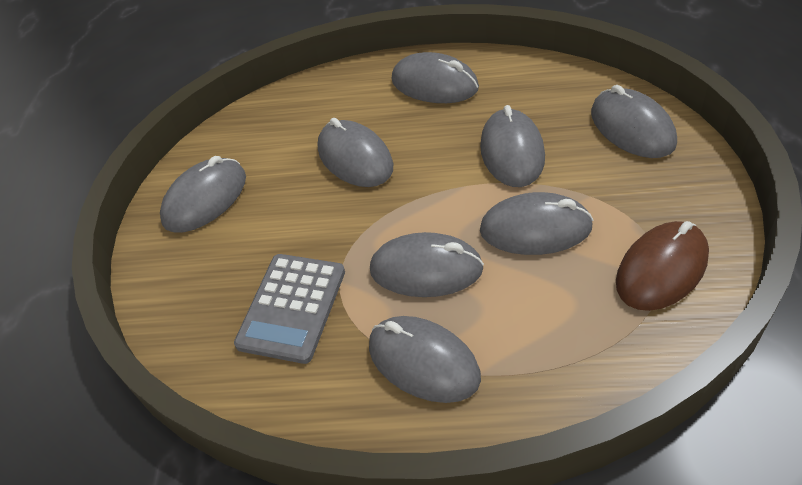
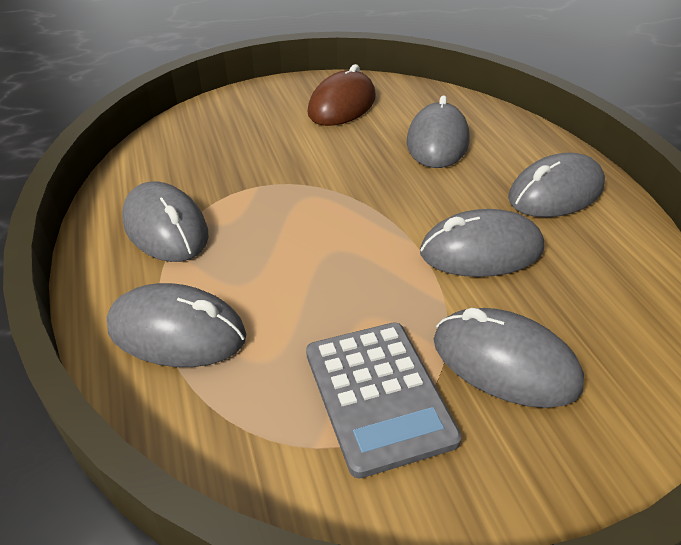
grey mouse: [160,156,246,232] [318,118,393,187] [369,316,481,403] [370,232,484,297] [392,52,479,103] [480,105,545,187] [480,192,593,255] [591,85,677,158] = 8 -> [107,283,247,367] [122,181,208,262] [407,95,469,168] [420,209,544,277] [434,308,584,408] [508,153,605,217] = 6

